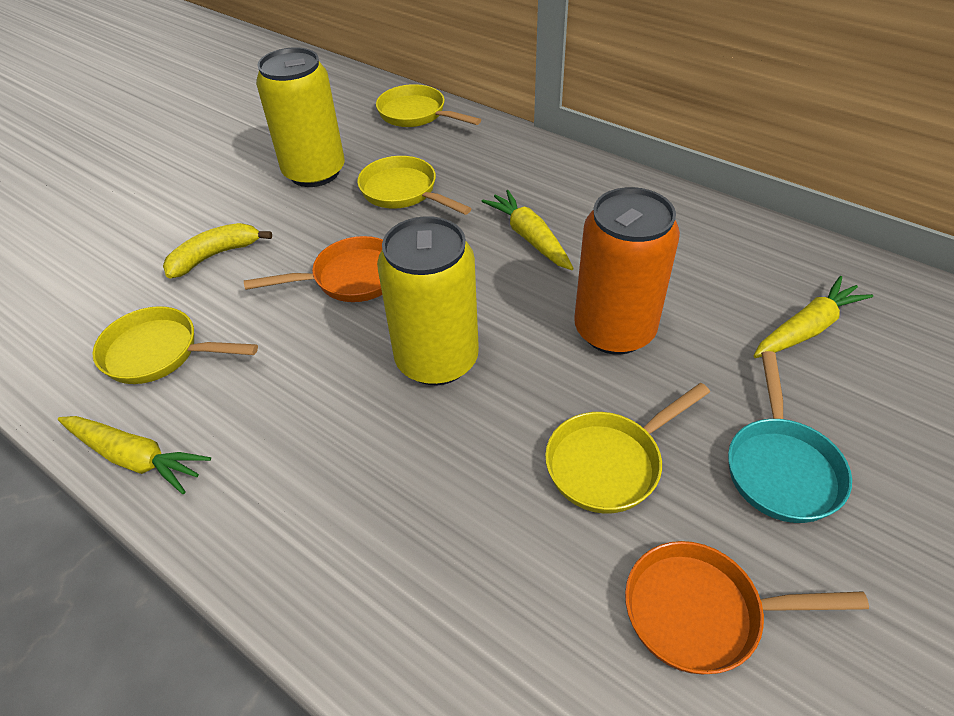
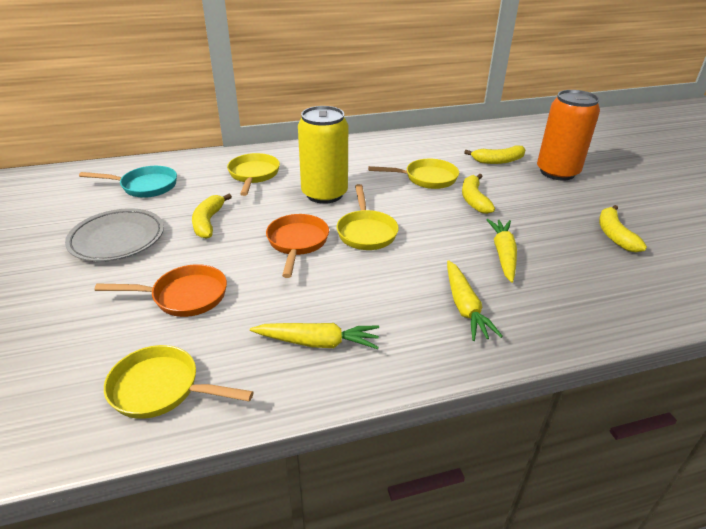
grey plate: none = 0 -> [65,208,164,262] = 1
yellow banana: [163,223,272,279] = 1 -> [192,194,232,239] [462,174,495,214] [464,146,526,164] [599,205,647,252] = 4
yellow can: [256,47,345,187] [377,216,479,385] = 2 -> [298,106,348,204] = 1

